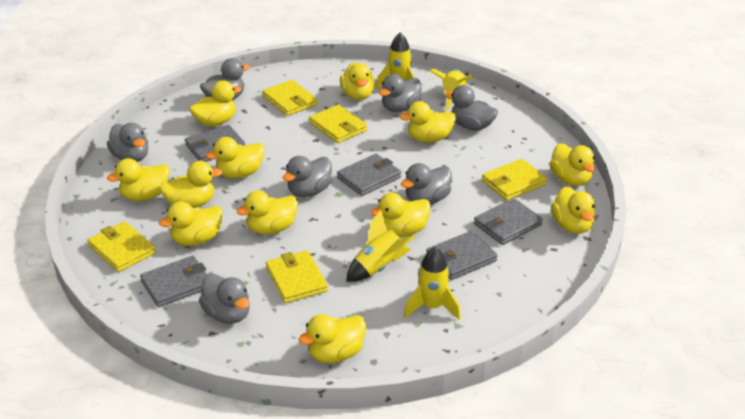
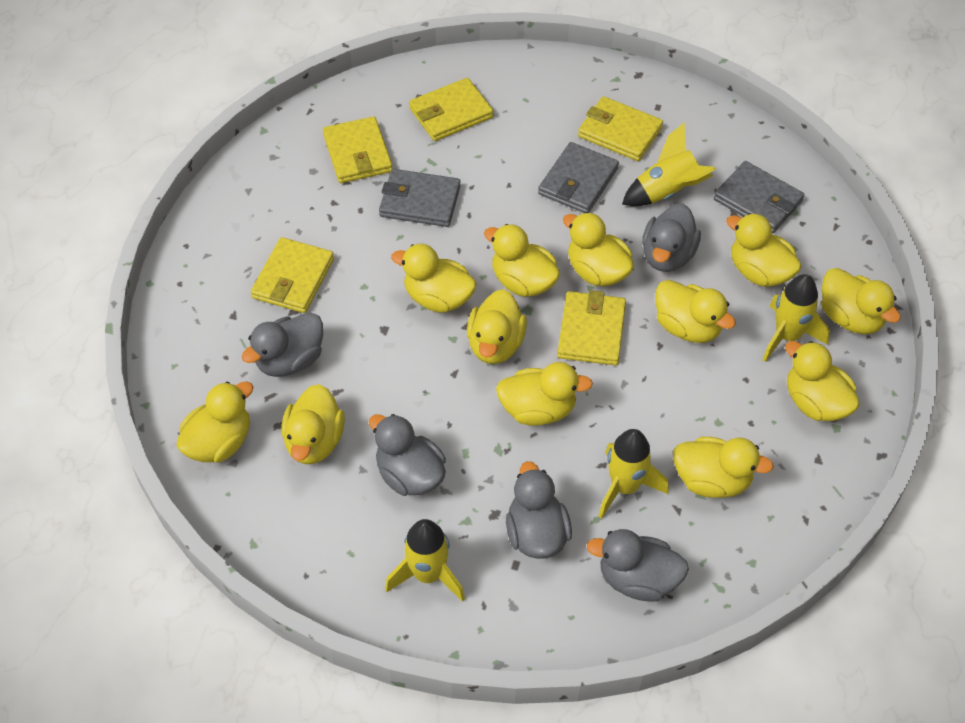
grey duck: [107,123,148,162] [199,274,250,324] [200,58,250,100] [283,156,332,197] [379,74,422,112] [401,163,452,204] [444,85,498,131] = 7 -> [242,312,323,377] [369,414,446,496] [506,461,572,559] [587,529,689,602] [642,204,701,272] = 5
grey wallet: [140,256,207,307] [185,125,245,162] [337,154,401,196] [426,231,498,280] [474,198,543,245] = 5 -> [379,169,461,227] [538,142,619,213] [714,161,804,233] = 3

